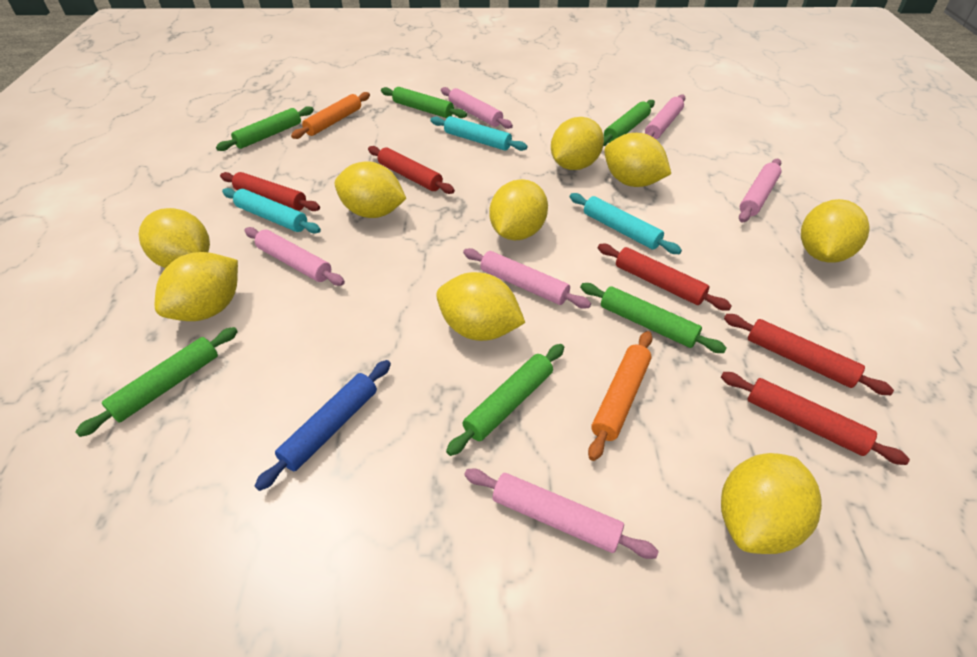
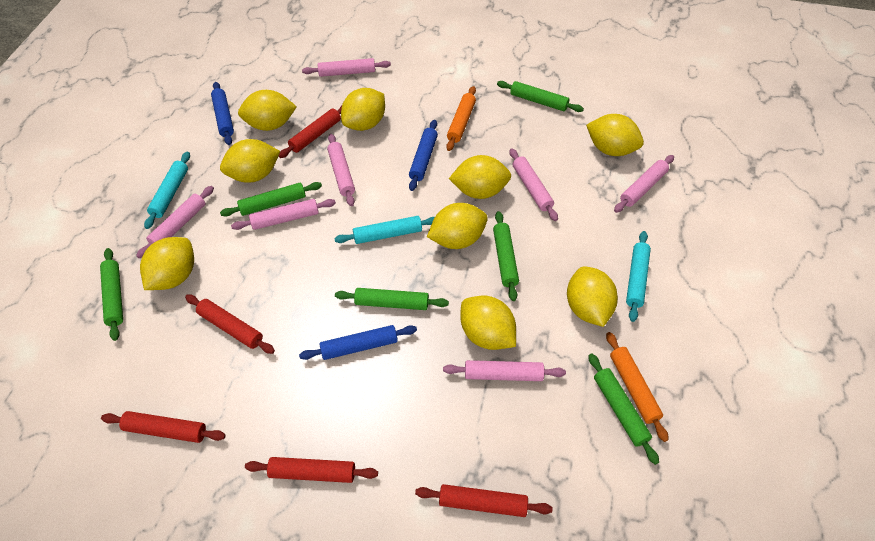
blue rolling pin: [255,360,391,491] = 1 -> [211,82,234,145] [299,325,417,360] [409,120,438,191] = 3
pink rolling pin: [244,227,345,286] [441,87,513,129] [463,248,591,309] [464,468,659,559] [645,94,685,139] [739,159,782,223] = 6 -> [136,186,214,258] [231,199,336,230] [302,58,391,77] [327,134,355,206] [443,360,566,381] [510,148,558,221] [614,155,674,213] = 7

